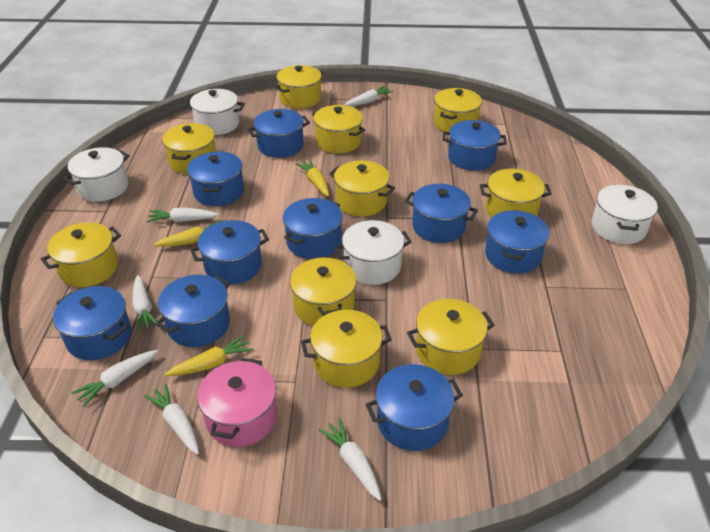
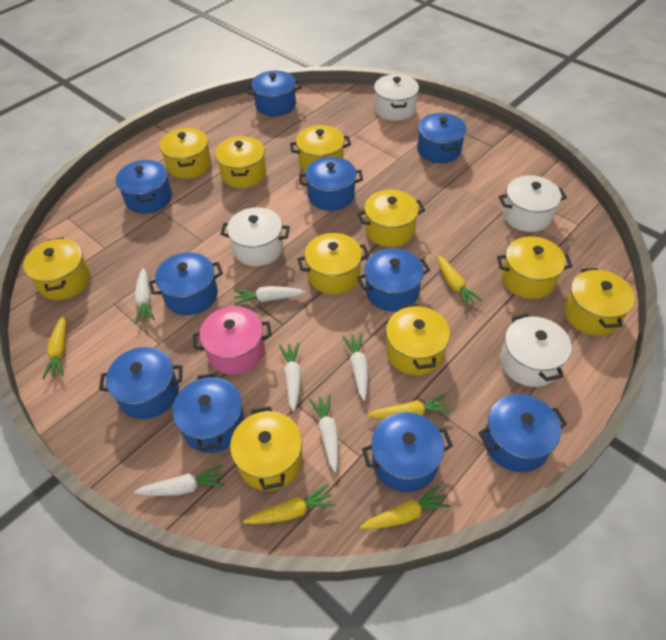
yellow carrot: [153,220,223,247] [165,335,253,376] [295,159,329,197] = 3 -> [42,316,66,379] [243,484,336,524] [360,485,450,529] [367,394,451,419] [437,255,483,308] = 5

